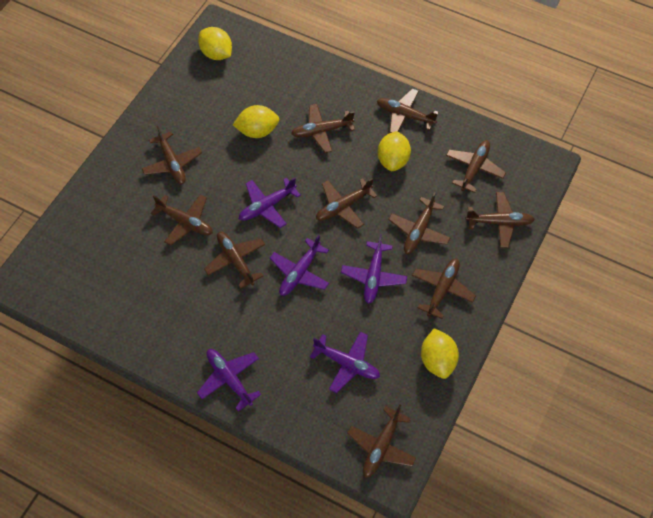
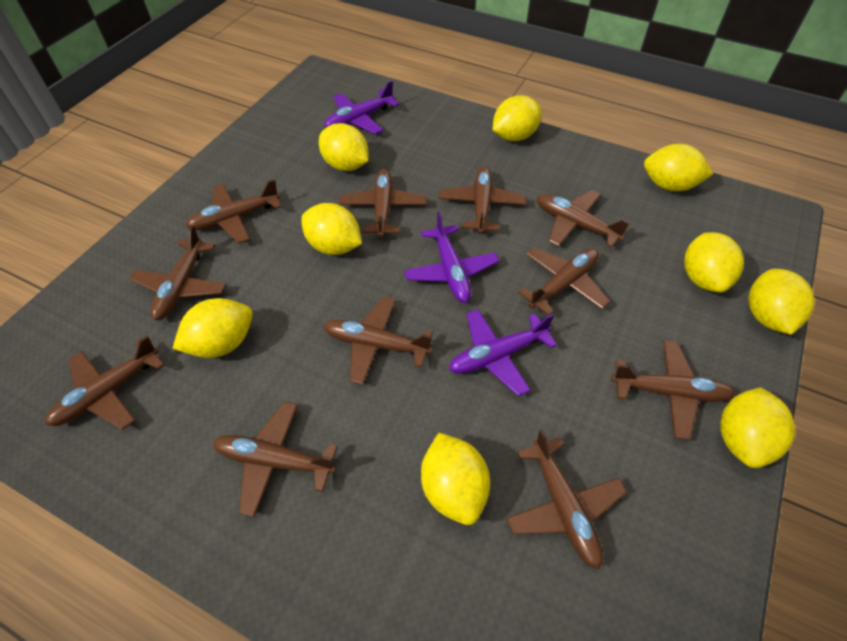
purple plane: [197,349,261,411] [239,178,301,228] [270,235,329,296] [310,332,380,393] [341,234,407,304] = 5 -> [325,81,399,134] [404,212,499,303] [449,309,557,396] = 3
yellow lemon: [198,27,232,60] [233,105,280,138] [378,131,411,171] [421,328,459,379] = 4 -> [172,298,253,358] [301,203,362,255] [319,123,369,171] [421,433,490,525] [493,95,541,141] [644,144,713,192] [684,232,744,293] [720,387,795,468] [748,269,814,335] = 9

